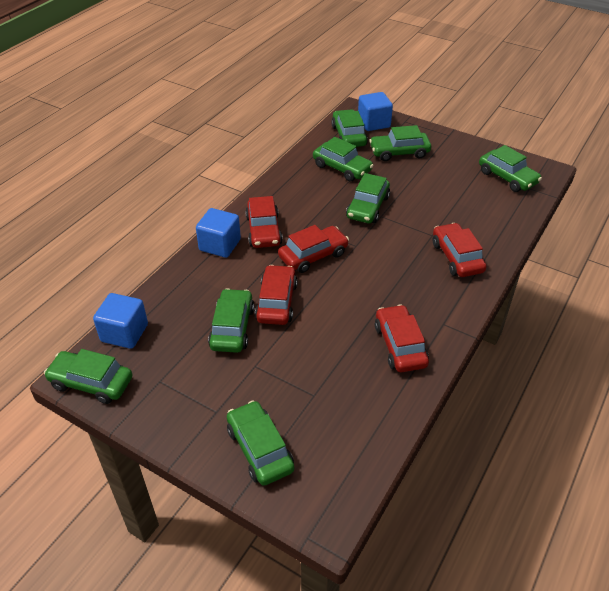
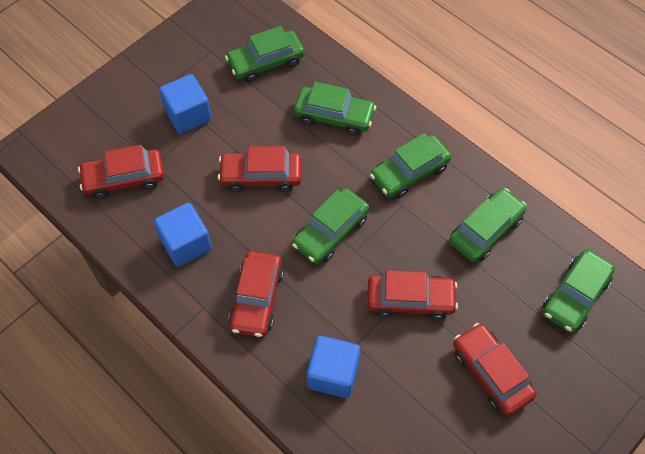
green car: [44,349,132,404] [208,288,254,353] [227,400,294,486] [313,137,374,182] [331,109,368,147] [346,173,390,223] [369,125,431,161] [479,145,542,192] = 8 -> [225,26,305,83] [292,188,369,264] [294,82,376,136] [370,133,452,199] [449,188,526,262] [543,250,615,333] = 6

